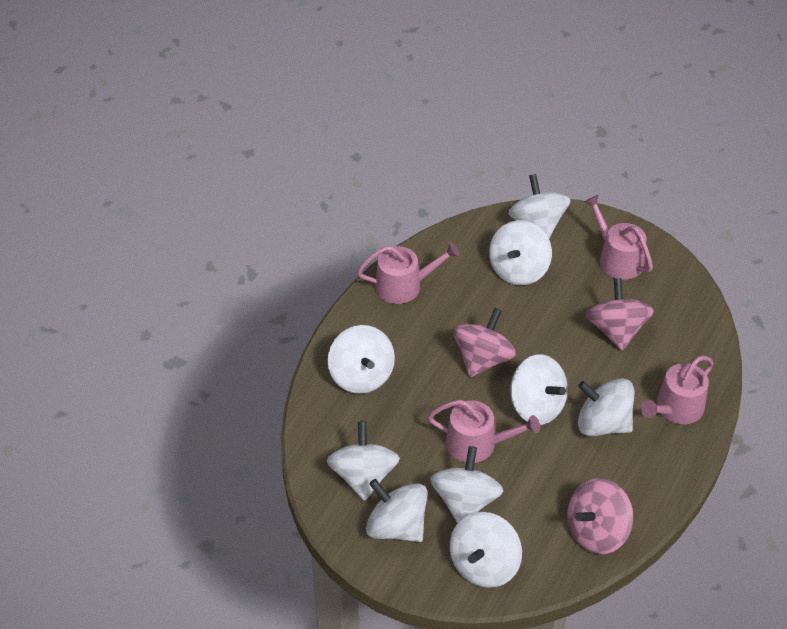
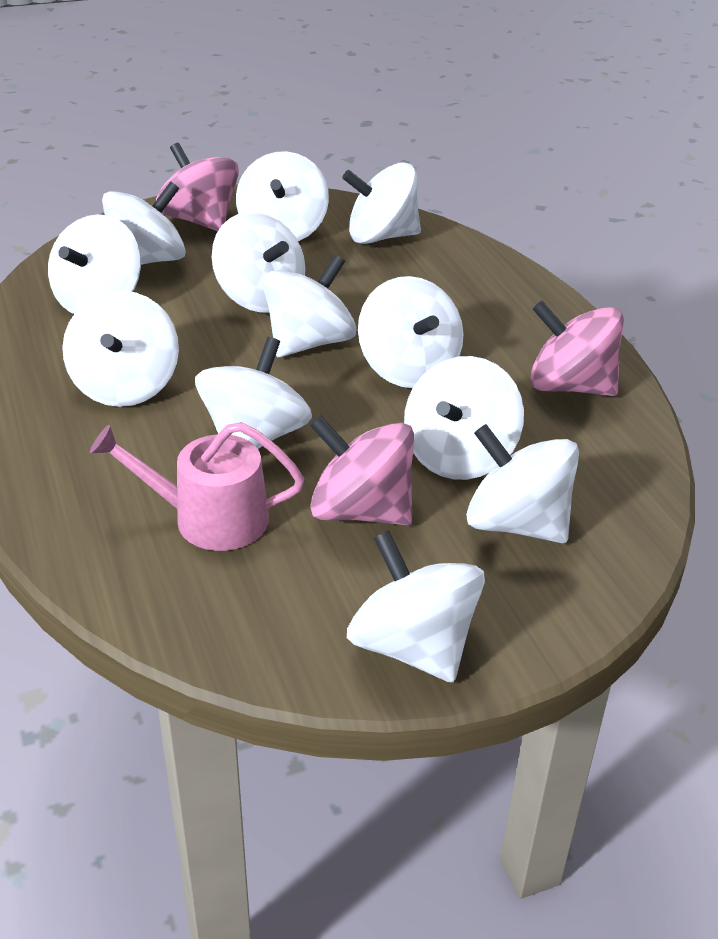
pink watering can: [357,242,460,304] [427,400,540,463] [584,195,653,280] [640,356,714,424] = 4 -> [90,422,304,551] = 1
white spinning top: [327,421,400,501] [328,325,395,394] [366,479,428,542] [430,446,503,523] [450,512,522,588] [489,220,552,285] [508,174,570,238] [510,354,568,425] [578,379,635,436] = 9 -> [48,214,141,314] [62,290,179,407] [102,181,186,265] [195,337,312,449] [212,212,305,313] [236,151,329,241] [262,255,357,357] [342,162,421,244] [347,530,485,683] [358,276,463,388] [404,356,524,480] [466,424,579,543] = 12

